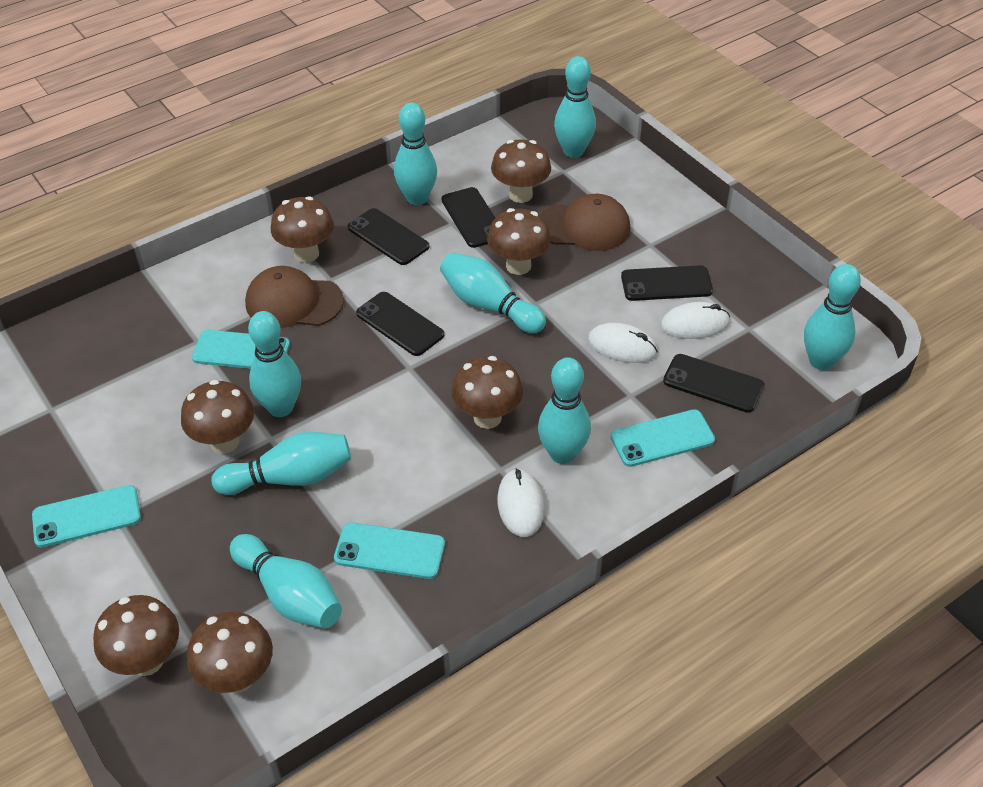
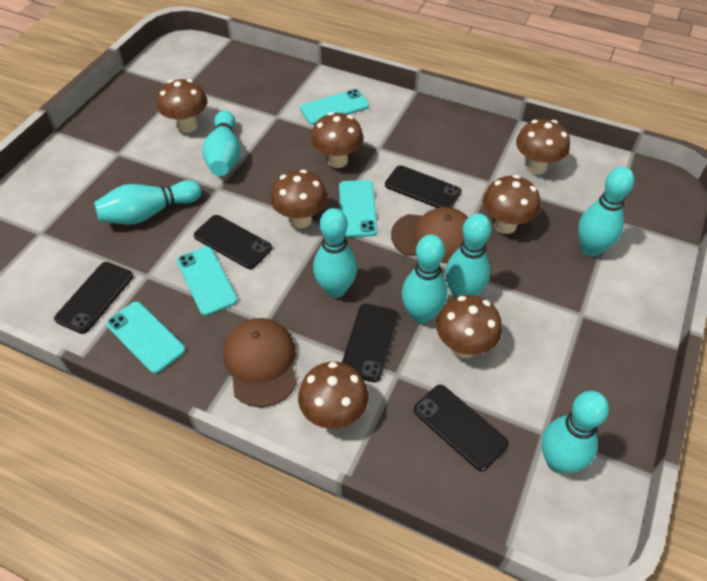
turquoise bowling pin: [211,432,351,495] [230,534,342,628] [248,311,301,417] [394,103,437,205] [440,253,546,333] [538,357,591,464] [554,56,596,158] [804,264,861,370] = 8 -> [94,180,202,225] [202,110,240,176] [313,208,357,298] [402,234,447,324] [445,213,492,298] [541,391,609,473] [578,167,634,257] = 7
white mouse: [497,468,544,537] [588,323,658,363] [661,302,730,339] = 3 -> none = 0

